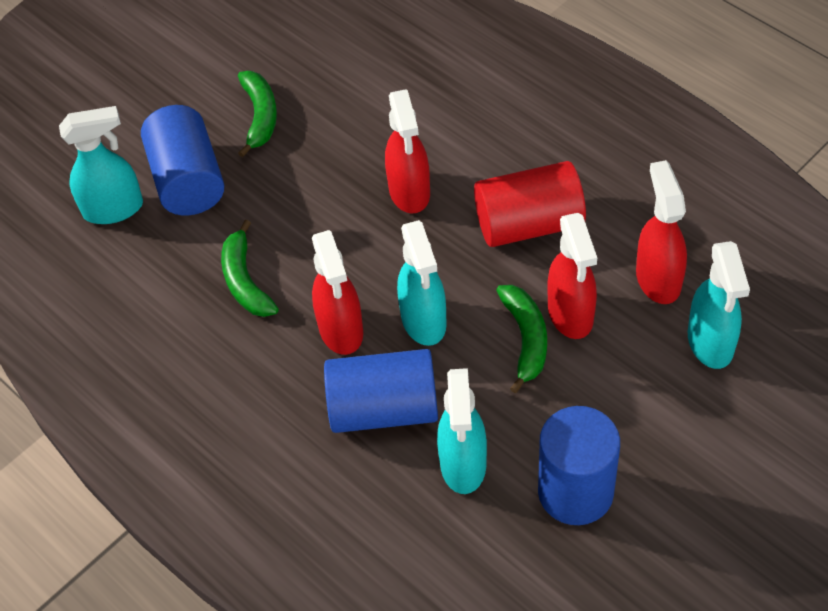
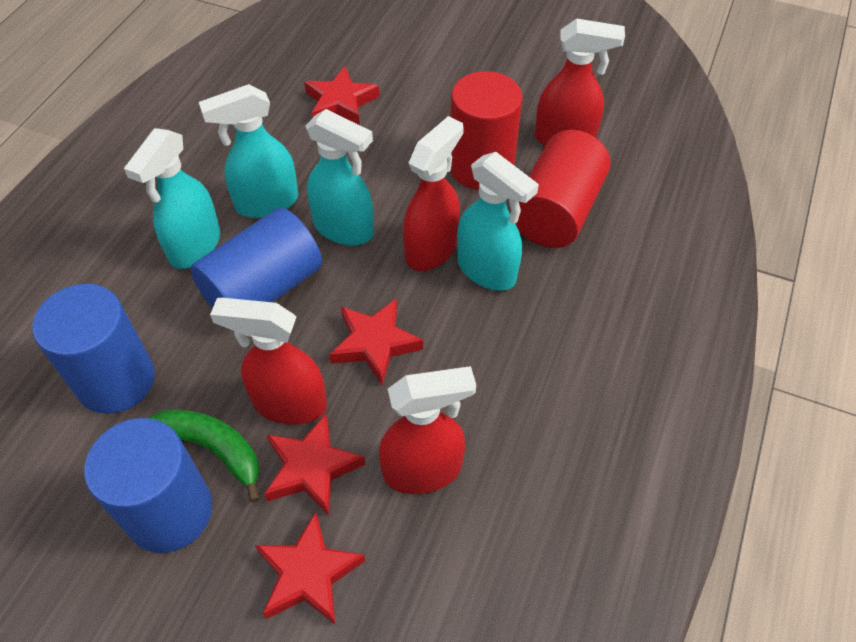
green banana: [221,219,279,317] [238,71,277,157] [496,285,547,393] = 3 -> [149,410,260,503] = 1
red cylinder: [474,161,586,247] = 1 -> [450,71,523,190] [515,130,611,248] = 2
red star: none = 0 -> [255,512,365,625] [264,414,365,516] [304,66,379,125] [329,298,423,385] = 4

